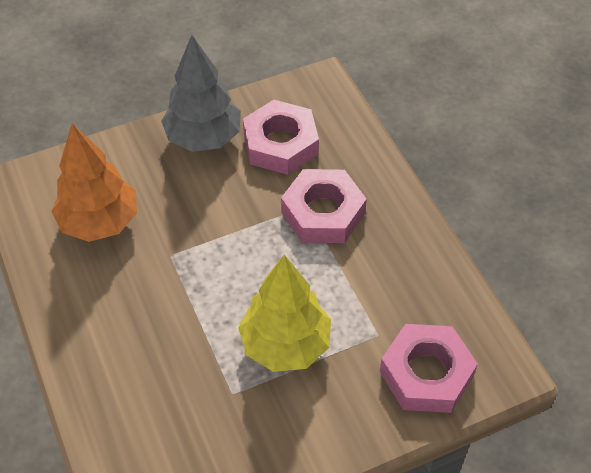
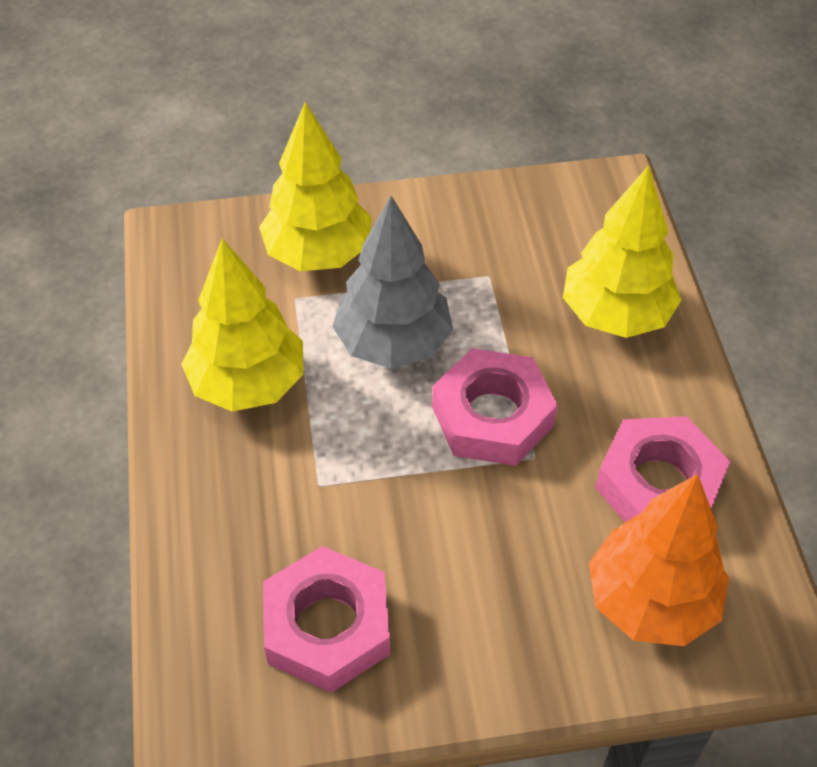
yellow tree: [238,255,331,372] = 1 -> [181,238,304,412] [259,102,372,271] [563,165,682,338] = 3

